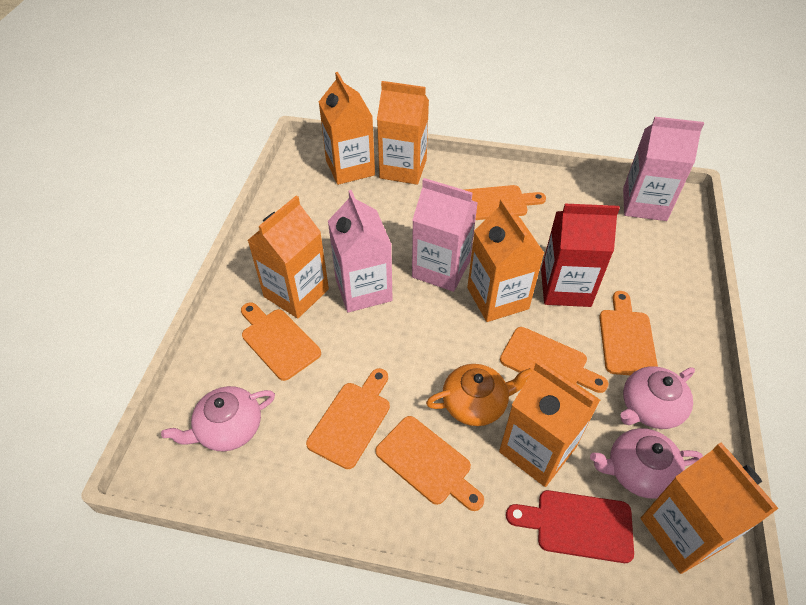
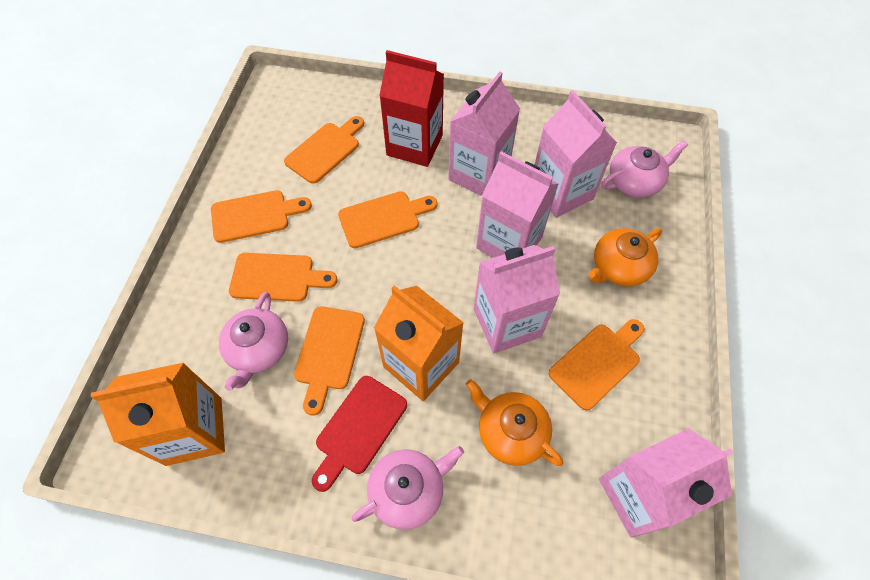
orange carton: [247,196,329,318] [319,72,375,185] [377,81,429,185] [467,199,544,322] [499,361,600,487] [641,443,779,574] = 6 -> [91,362,225,466] [374,285,464,401] = 2
orange teapot: [426,364,532,426] = 1 -> [466,379,563,466] [589,228,662,286] = 2
pink carton: [328,190,393,312] [412,178,478,292] [623,117,704,221] = 3 -> [448,71,520,196] [474,245,560,353] [476,151,558,258] [535,90,617,217] [599,428,733,538] = 5

